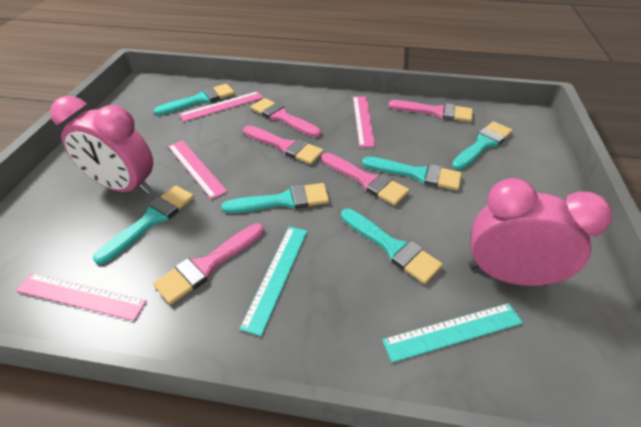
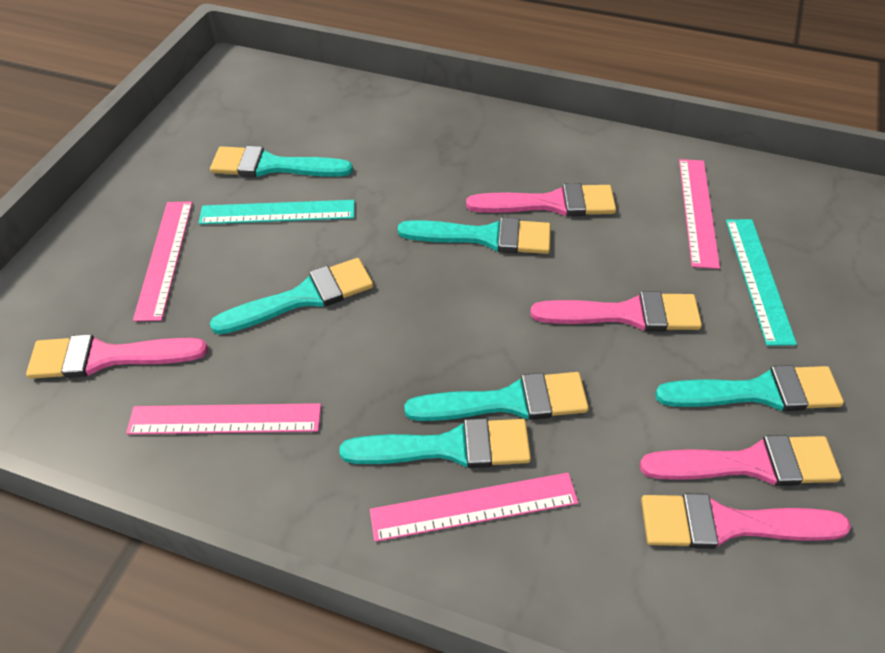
pink clock: [50,96,153,194] [469,178,612,286] = 2 -> none = 0

